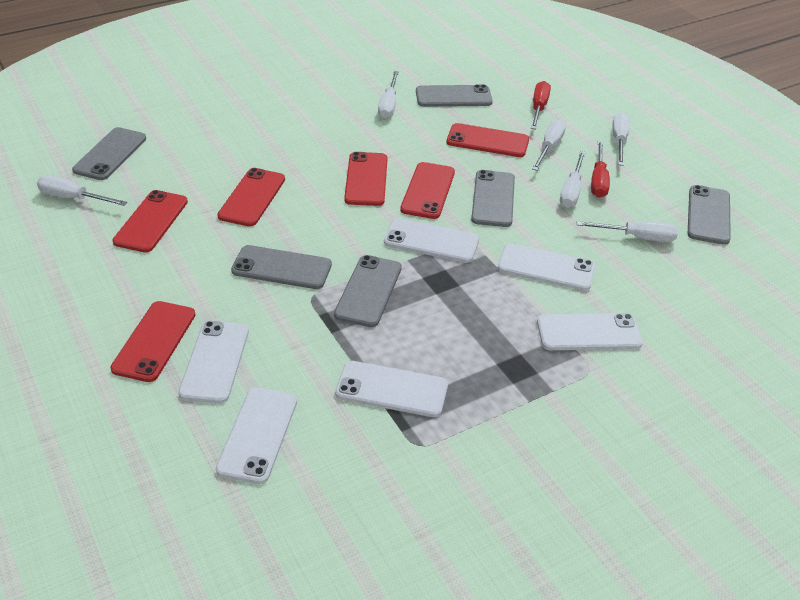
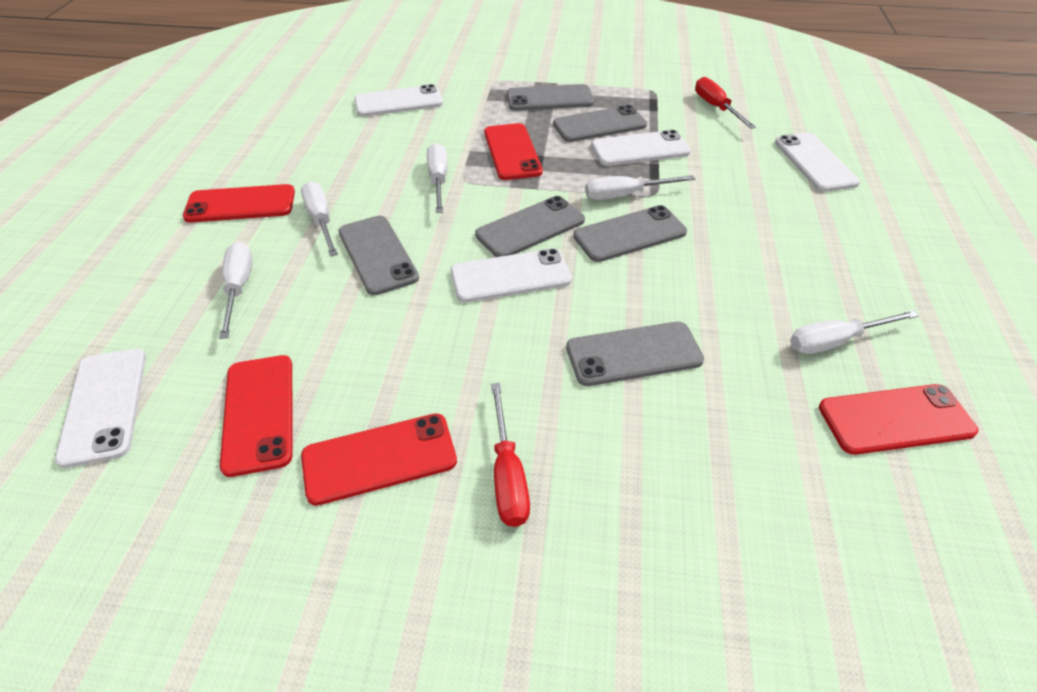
red phone: [111,301,196,382] [113,190,188,253] [217,168,285,227] [344,152,388,206] [400,162,455,219] [446,123,529,157] = 6 -> [183,184,295,223] [220,355,292,477] [301,413,457,506] [484,123,543,180] [819,384,978,455] = 5
white phone: [178,321,249,403] [216,387,297,484] [335,361,448,417] [384,218,479,263] [498,243,595,291] [537,313,643,350] = 6 -> [55,348,146,468] [354,84,443,117] [451,248,572,303] [591,130,691,166] [775,133,860,192] = 5
white screwdriver: [37,176,127,206] [378,71,399,119] [532,119,566,171] [560,151,586,208] [577,221,678,242] [612,112,630,166] = 6 -> [219,242,253,339] [301,182,338,257] [427,143,448,213] [585,175,695,200] [790,310,919,354] = 5

